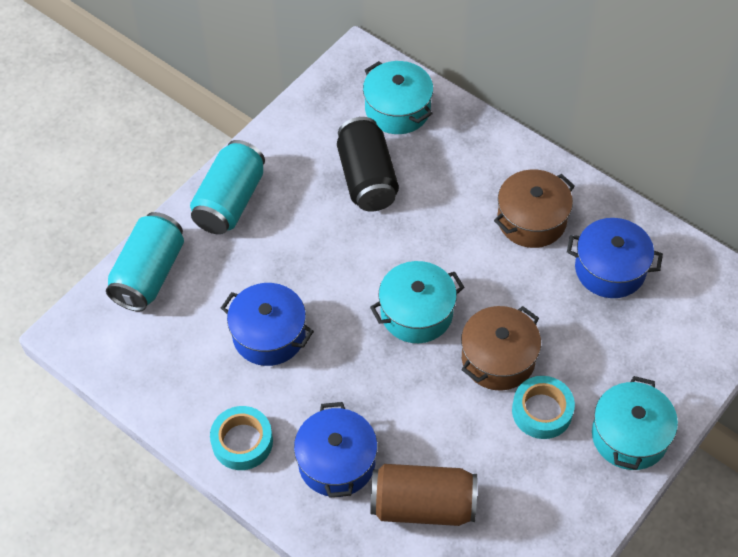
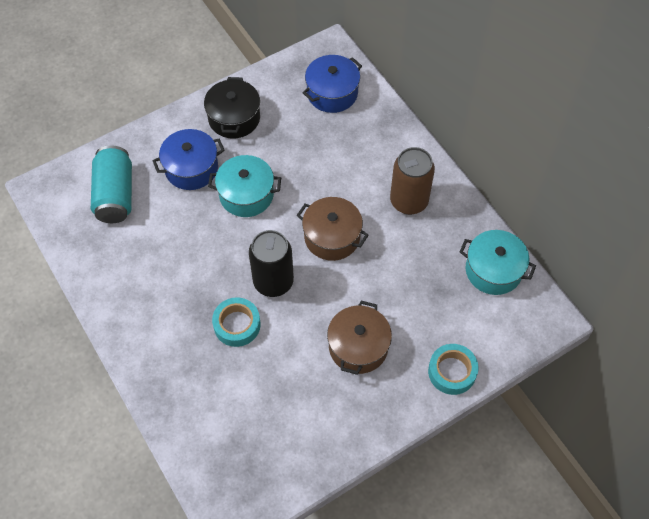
black pot: none = 0 -> [204,77,260,139] = 1
blue pot: [221,283,314,366] [294,402,377,498] [567,218,663,298] = 3 -> [153,129,225,190] [302,55,362,113] = 2
turquoise can: [106,212,184,311] [190,140,265,235] = 2 -> [91,145,132,223] = 1
turquoise pot: [363,61,433,134] [370,261,465,343] [592,376,678,470] = 3 -> [208,155,281,217] [460,230,536,295] = 2

